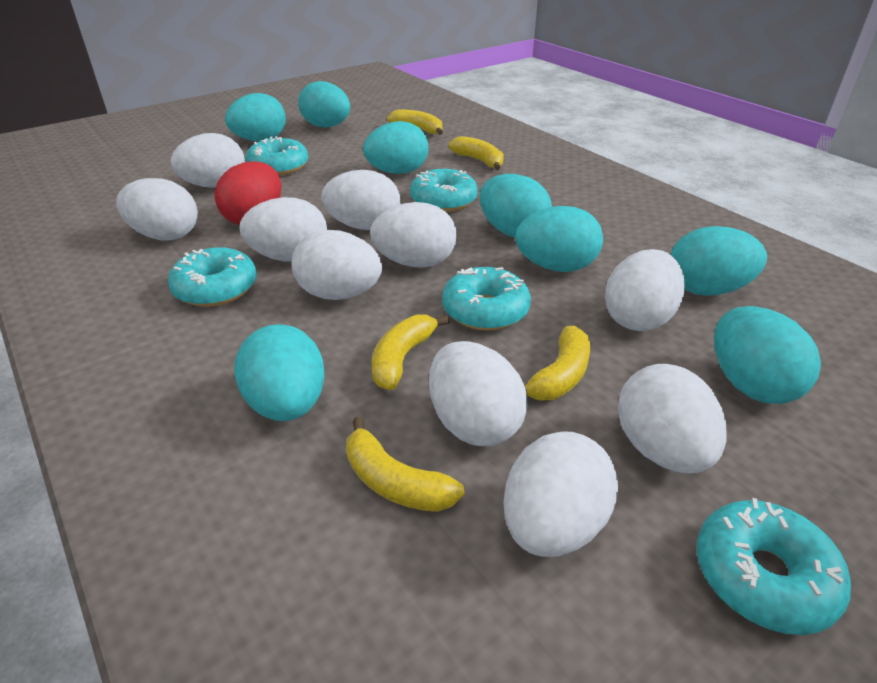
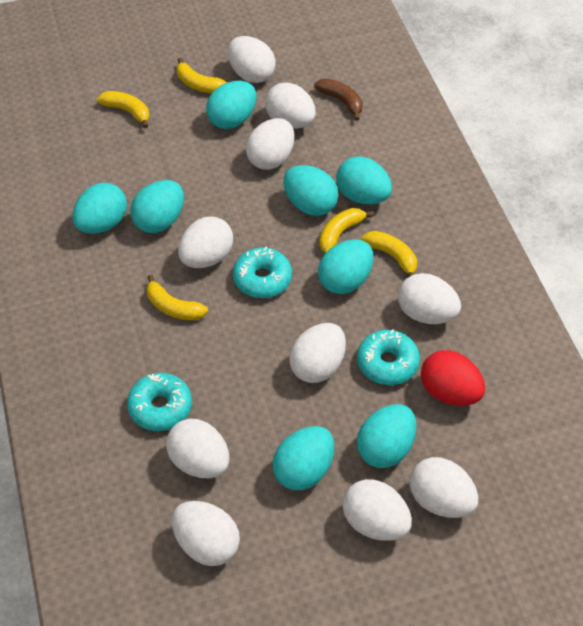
brown banana: none = 0 -> [314,78,363,121] = 1
turquoise donut: [168,247,256,307] [246,136,308,176] [410,169,478,212] [442,267,531,331] [697,498,851,635] = 5 -> [127,373,192,431] [233,247,292,298] [357,329,420,385] = 3

